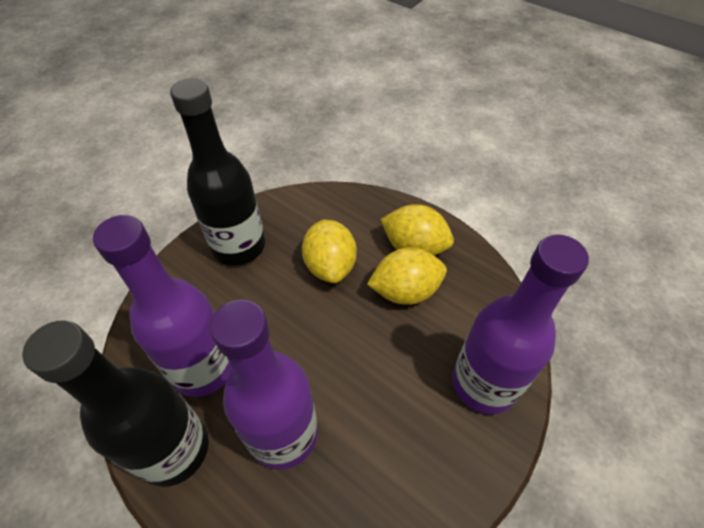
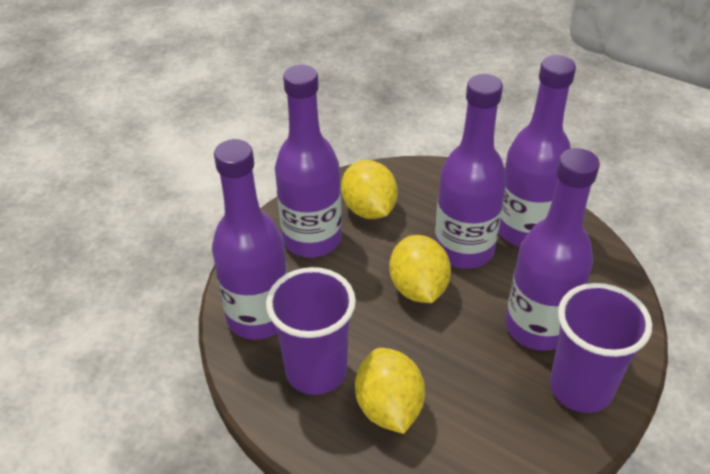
black bottle: [22,321,209,487] [170,78,265,265] = 2 -> none = 0
purple bottle: [93,215,232,397] [210,300,318,470] [452,234,589,415] = 3 -> [212,139,288,340] [275,65,342,258] [435,74,507,269] [499,55,576,247] [506,148,600,351] = 5
purple cup: none = 0 -> [266,267,356,395] [550,283,652,413] = 2

